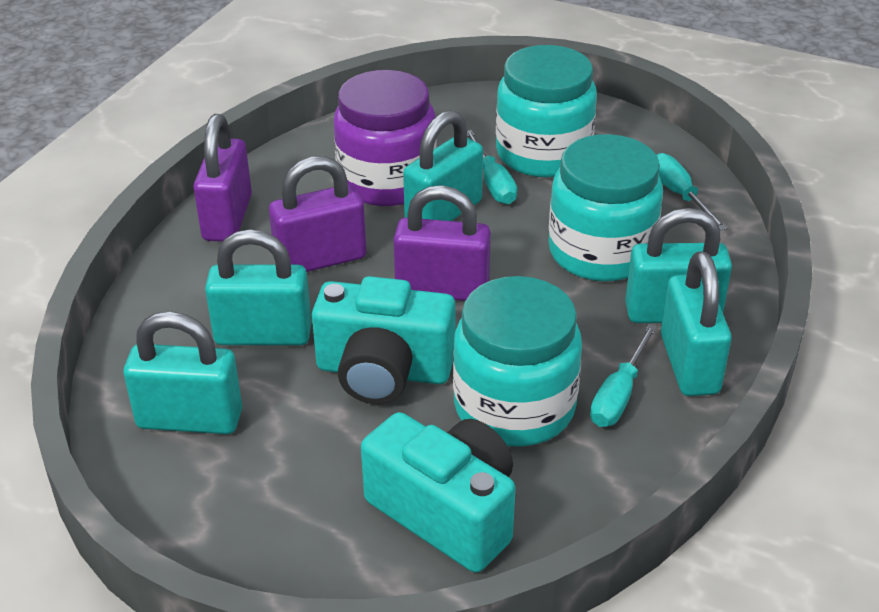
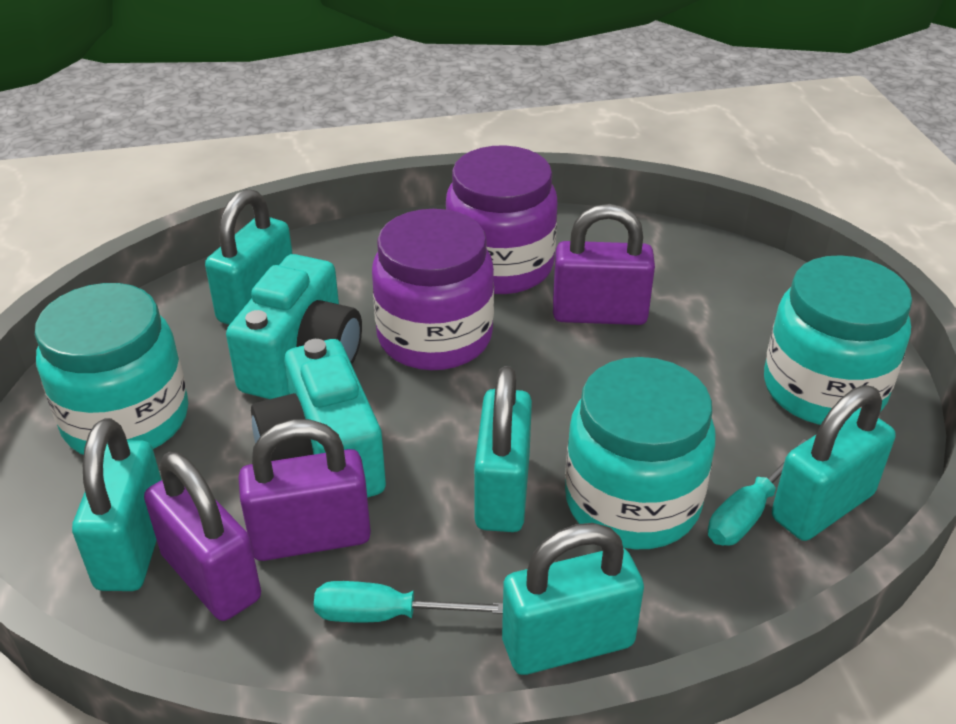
purple jar: [334,70,437,206] = 1 -> [372,209,494,370] [446,145,557,294] = 2
turquoise screwdriver: [467,130,517,204] [590,324,657,427] [657,153,728,231] = 3 -> [314,581,503,622] [708,439,807,545] = 2

